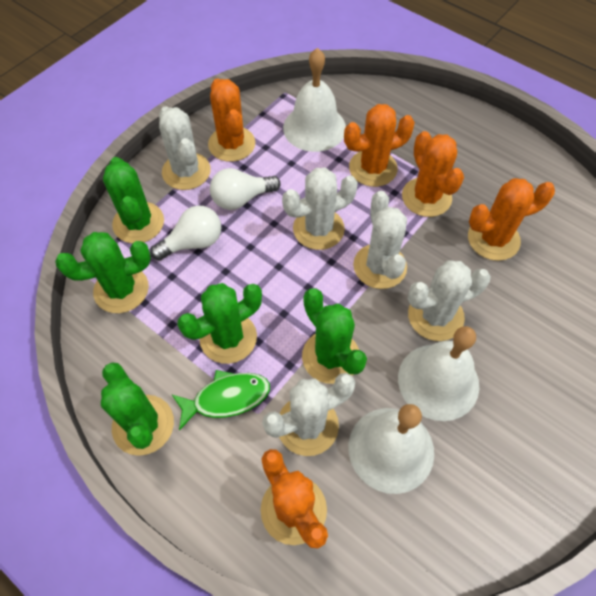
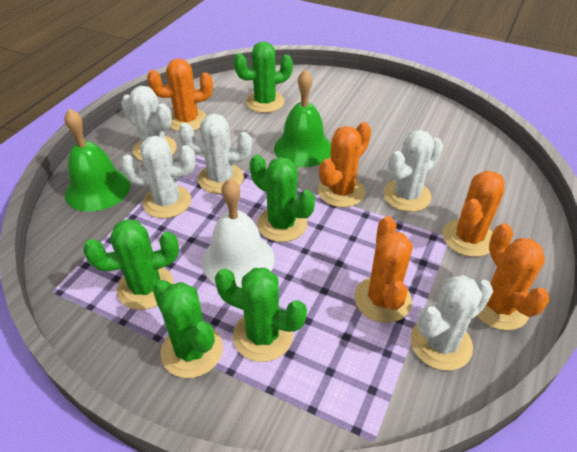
green bell: none = 0 -> [64,109,130,212] [274,70,331,167] = 2
green fish: [171,370,270,431] = 1 -> none = 0
white bell: [283,48,346,152] [348,404,434,494] [398,326,479,421] = 3 -> [202,179,275,288] = 1
white light bulb: [150,206,221,261] [210,168,281,210] = 2 -> none = 0

